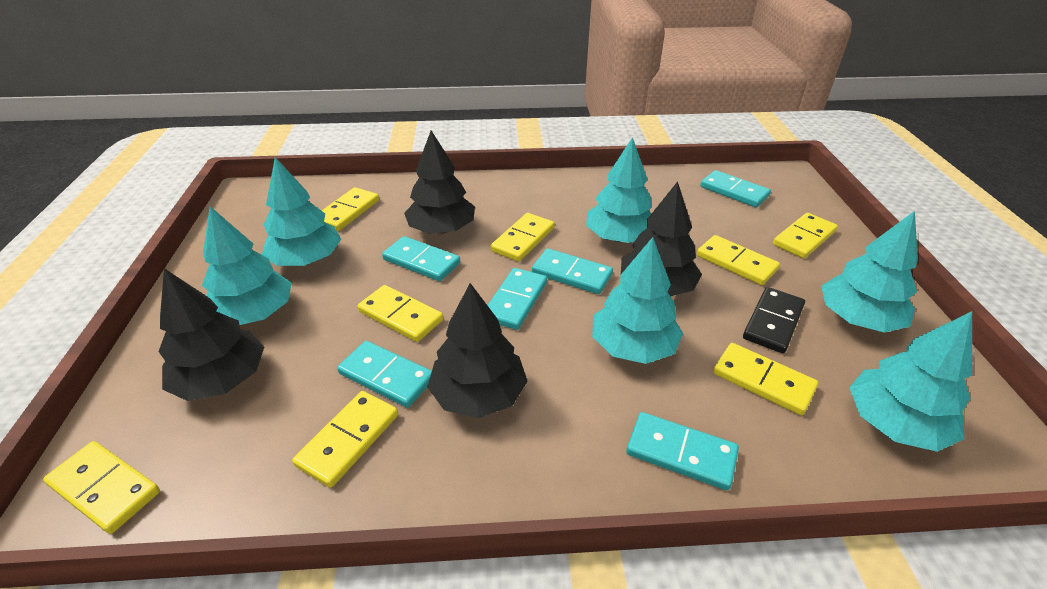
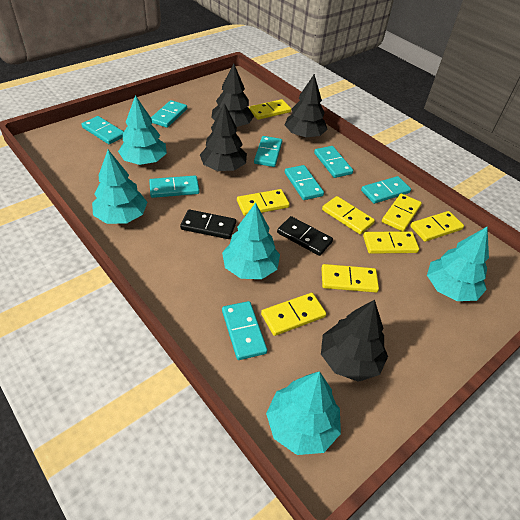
black domino: [743,287,805,353] = 1 -> [180,209,236,239] [277,216,333,256] = 2
turquoise domino: [337,341,432,408] [382,236,460,281] [487,268,547,330] [532,248,613,294] [626,412,739,490] [700,170,771,207] = 6 -> [82,116,124,144] [149,176,200,198] [151,100,187,128] [222,301,267,360] [254,136,282,167] [285,165,324,200] [314,146,353,178] [361,176,411,204] = 8
turquoise tree: [202,207,291,325] [262,157,341,266] [586,137,652,243] [592,237,683,364] [821,211,918,333] [849,311,972,452] = 6 -> [92,150,147,224] [118,95,167,165] [222,203,280,279] [266,371,341,455] [427,227,489,301] = 5

